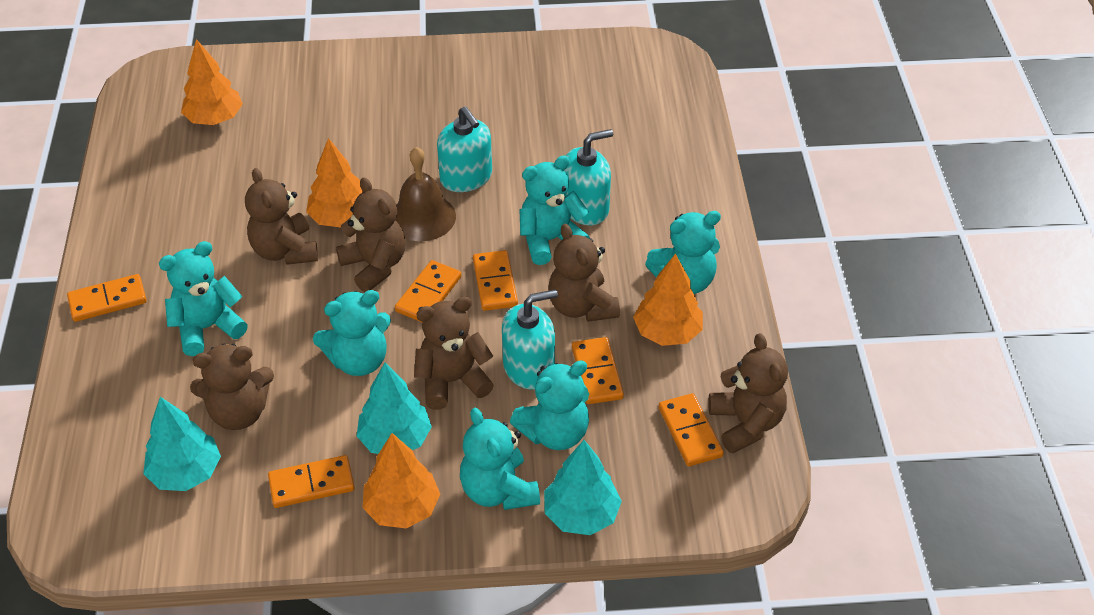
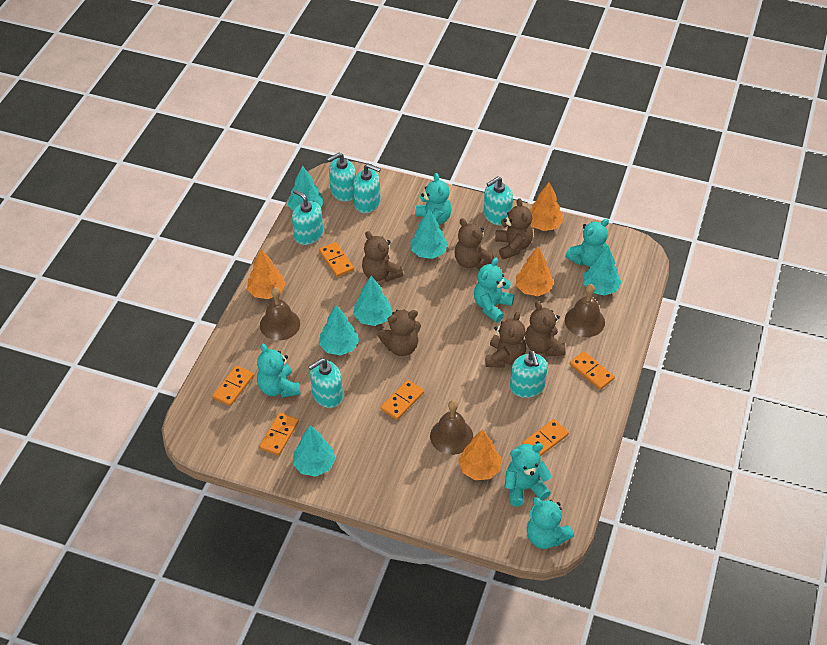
brown bell: [396,147,456,241] = 1 -> [260,287,300,340] [430,400,473,455] [565,284,605,337] = 3
turquoise soap dispenser: [437,107,492,192] [502,289,558,390] [564,129,613,226] = 3 -> [292,189,323,245] [308,358,343,408] [327,153,356,202] [353,164,381,213] [483,176,513,225] [510,351,548,398] = 6
turquoise tree: [143,397,221,491] [357,363,432,454] [544,440,622,535] = 3 -> [288,165,324,211] [293,425,336,477] [319,305,359,356] [353,276,393,326] [411,209,448,259] [583,246,621,296] = 6

